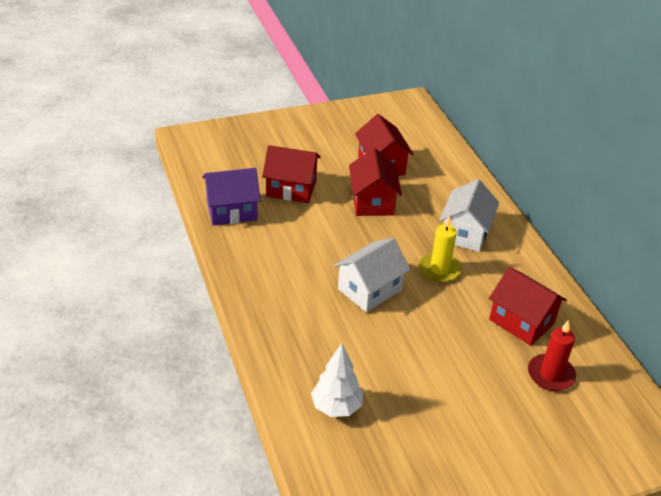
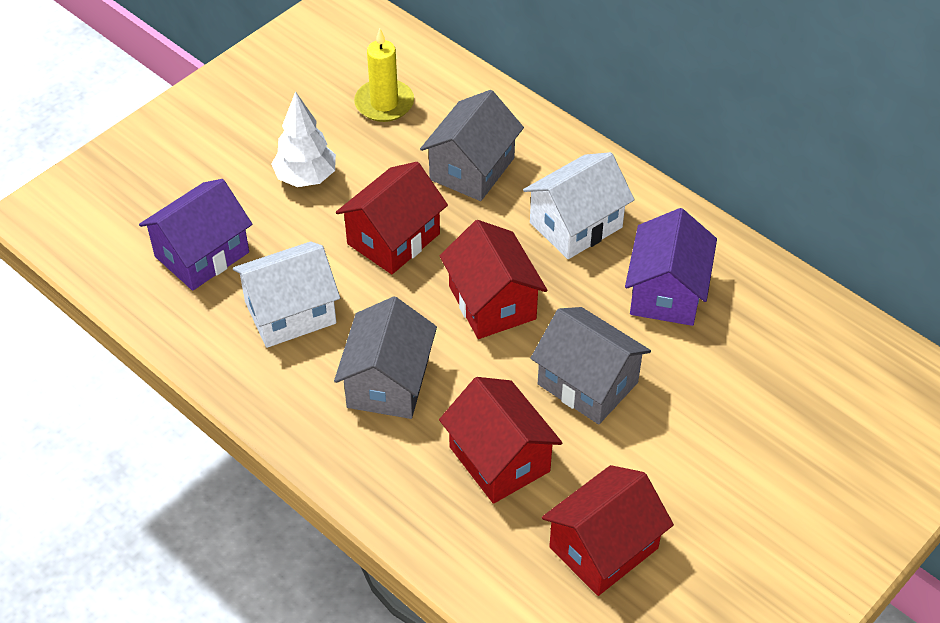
grey house: none = 0 -> [334,297,437,419] [420,90,524,201] [530,307,651,424] = 3
purple house: [202,168,261,225] = 1 -> [139,179,252,291] [625,208,717,326] = 2
red candle: [528,320,576,391] = 1 -> none = 0

